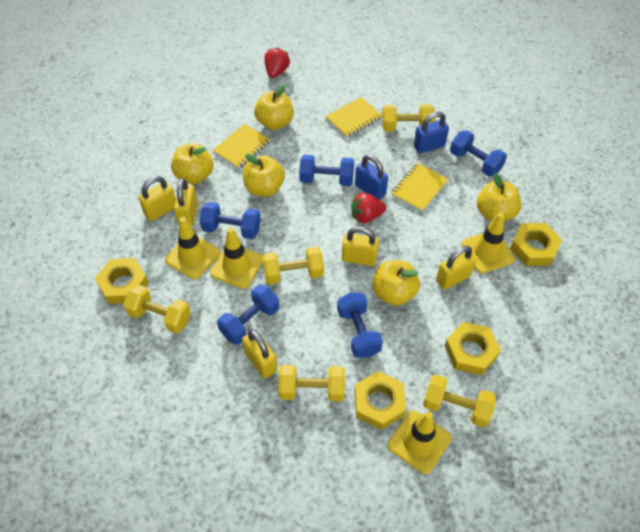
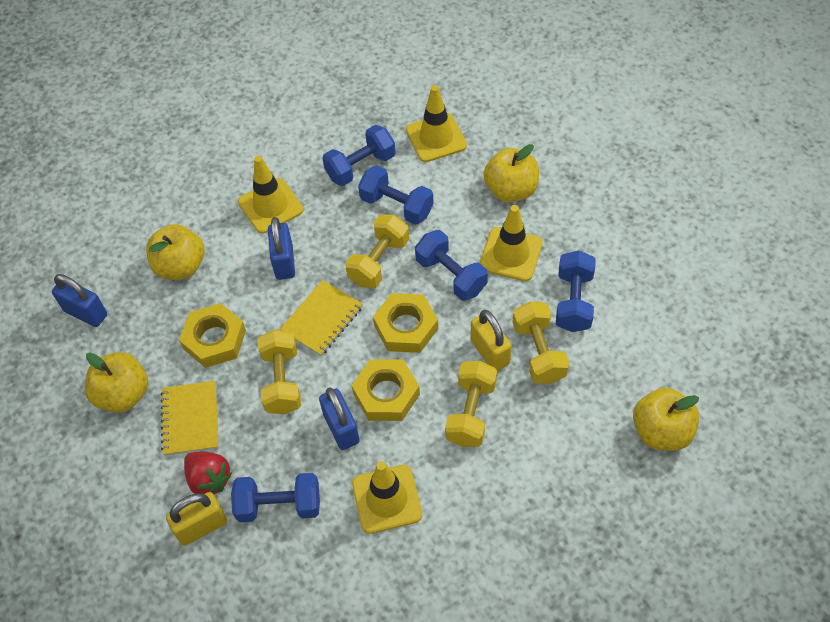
blue padlock: [355,155,388,200] [414,111,449,153] = 2 -> [52,274,107,327] [268,217,295,280] [319,387,360,450] = 3
red strawberry: [265,48,290,78] [351,193,386,223] = 2 -> [184,452,232,494] = 1
yellow apple: [171,143,213,184] [243,154,285,197] [254,85,294,130] [372,260,420,306] [477,173,522,222] = 5 -> [85,352,148,413] [146,224,205,280] [483,144,539,202] [633,388,699,451] = 4
yellow dumbbell: [123,285,191,334] [263,246,324,285] [278,365,345,401] [382,104,435,131] [423,374,496,428] = 5 -> [258,330,301,414] [345,214,409,288] [445,361,497,447] [512,301,570,384] = 4
yellow notebook: [213,124,270,169] [326,97,382,138] [391,163,448,212] = 3 -> [161,381,219,456] [280,280,363,356] = 2
yellow nut: [95,258,149,304] [355,371,406,430] [445,322,501,375] [510,223,562,266] = 4 -> [179,303,246,368] [352,359,420,421] [373,293,438,353] = 3
yellow padlock: [138,176,176,221] [174,178,198,227] [242,329,278,378] [342,226,379,266] [436,246,476,290] = 5 -> [166,492,227,546] [470,310,512,371] = 2

